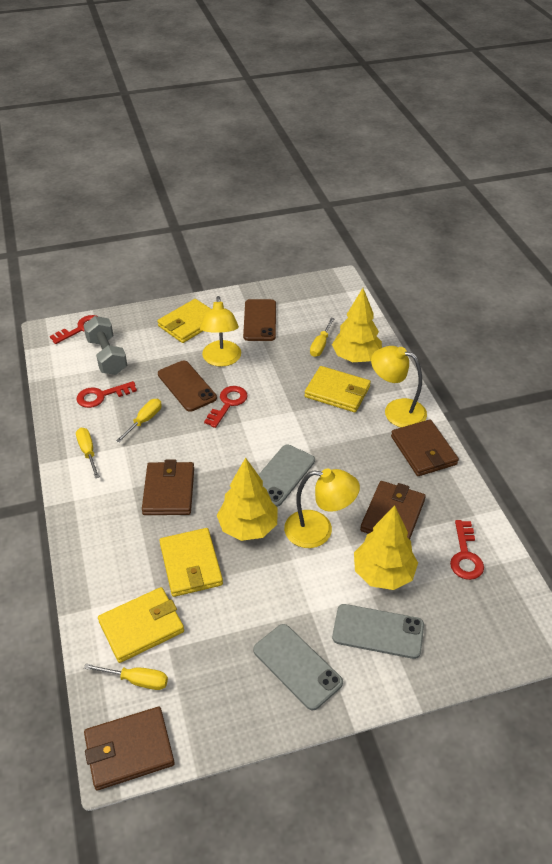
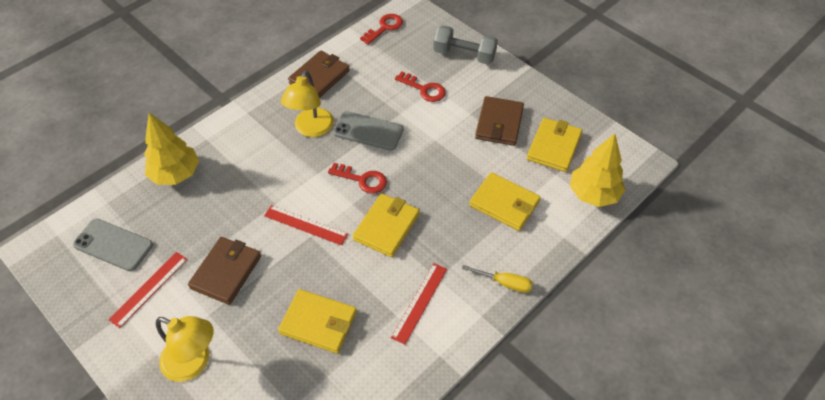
brown phone: [158,360,217,412] [243,299,276,341] = 2 -> none = 0
brown wallet: [84,707,175,790] [142,459,194,515] [360,481,426,540] [391,419,459,476] = 4 -> [188,237,261,305] [288,50,350,98] [475,96,524,146] = 3
grey phone: [253,624,343,711] [259,445,315,507] [332,604,424,659] = 3 -> [73,219,153,271] [333,111,404,151] = 2
red key: [50,315,99,344] [76,381,137,408] [204,386,248,428] [450,520,484,580] = 4 -> [328,163,387,194] [360,14,403,45] [395,71,446,102] = 3
red ruler: none = 0 -> [109,252,188,328] [264,205,348,246] [391,263,447,345] = 3
yellow lamp: [200,296,241,367] [284,469,360,548] [371,346,427,427] = 3 -> [156,316,214,382] [281,70,334,137] = 2
yellow screwdriver: [76,428,100,478] [84,664,168,690] [116,399,162,443] [310,318,335,357] = 4 -> [462,265,533,293] = 1
yellow tree: [217,458,277,541] [332,288,382,362] [354,505,418,590] = 3 -> [144,113,199,185] [570,133,625,207] = 2

